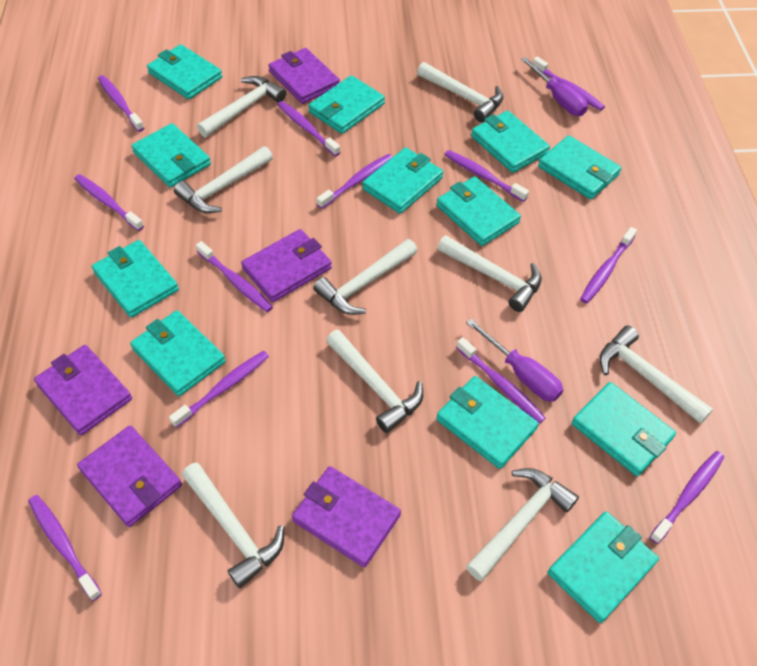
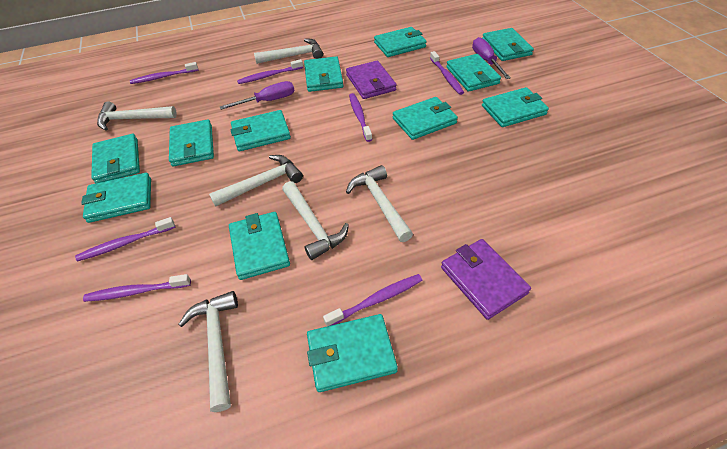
purple toothbrush: [28,495,102,601] [74,174,144,231] [98,75,144,132] [169,351,269,428] [196,241,273,312] [278,101,341,156] [317,154,392,209] [444,150,529,202] [456,337,546,424] [532,57,605,111] [580,227,637,303] [649,451,724,544] = 12 -> [75,217,175,261] [83,274,191,302] [130,62,199,84] [237,59,303,84] [323,274,423,326] [349,93,372,142] [430,51,464,95] = 7
purple wallet: [34,345,132,435] [77,426,182,527] [241,229,332,302] [268,48,340,104] [292,466,401,567] = 5 -> [346,61,396,99] [441,239,531,320] = 2
white hammer: [174,146,273,213] [182,462,284,588] [197,76,286,137] [313,239,417,315] [326,330,423,433] [417,62,503,122] [437,235,542,312] [466,468,579,581] [599,326,713,424] = 9 -> [97,101,177,130] [178,291,238,412] [209,155,303,207] [254,38,323,64] [282,181,349,260] [346,165,413,242] = 6

